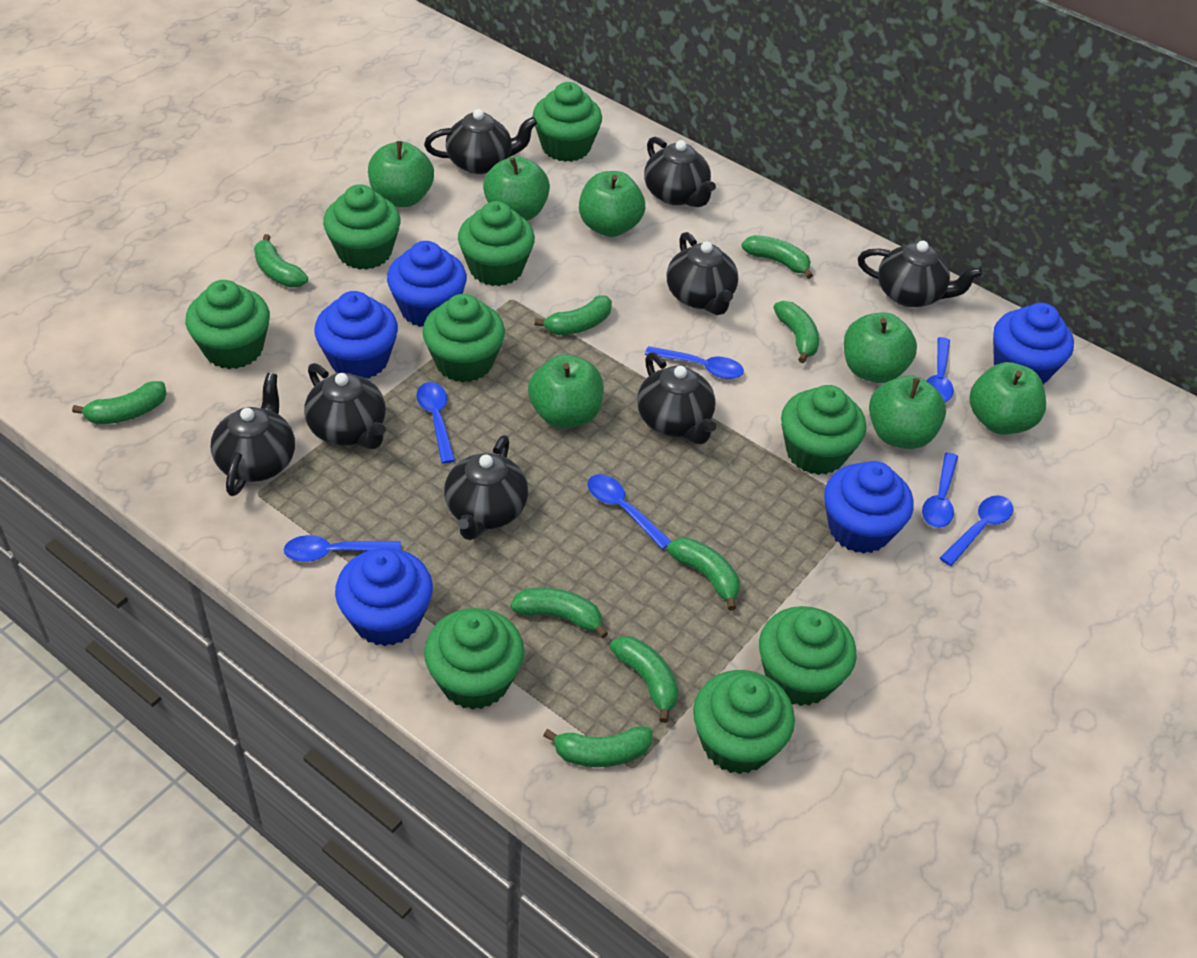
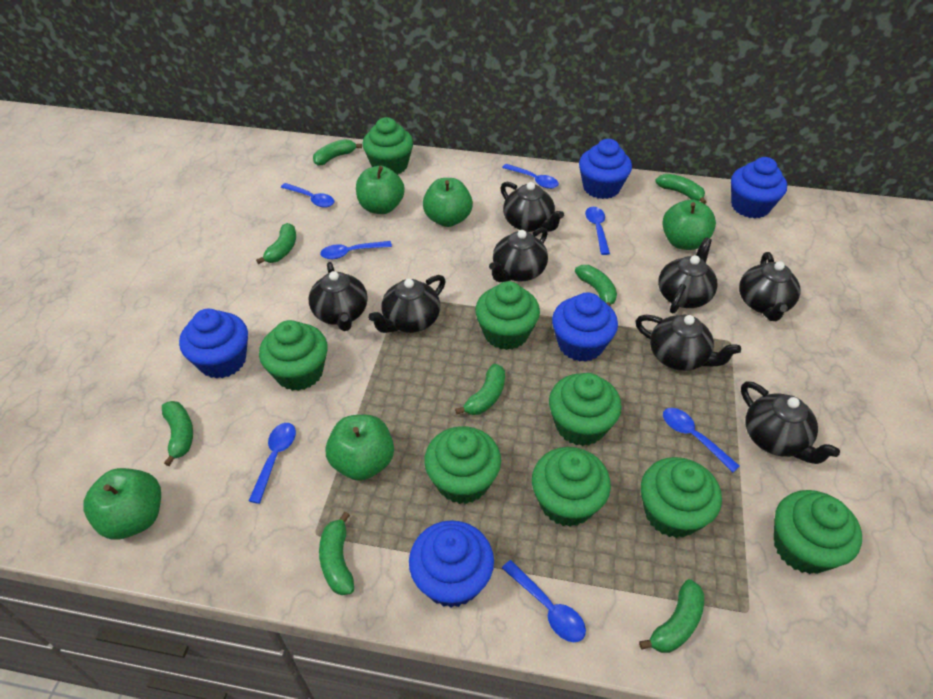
green apple: [368,141,434,207] [483,156,550,221] [528,354,604,428] [579,171,645,237] [844,312,917,383] [869,375,946,449] [969,362,1046,434] = 7 -> [83,468,161,540] [325,415,394,481] [356,166,405,214] [423,178,473,227] [662,199,716,250] = 5
green banana: [72,381,167,424] [254,234,308,288] [510,587,608,639] [535,295,612,335] [543,726,652,767] [610,636,679,723] [667,537,740,610] [741,235,813,279] [773,301,819,363] = 9 -> [162,401,193,466] [256,223,296,264] [313,139,362,166] [319,512,354,595] [455,363,505,415] [575,265,617,306] [639,579,704,653] [655,174,706,204] = 8
green cupcake: [185,280,270,369] [323,184,400,270] [422,294,505,382] [424,608,524,710] [458,201,535,286] [533,82,602,162] [693,670,795,774] [759,606,857,706] [781,385,866,475] = 9 -> [259,320,328,391] [362,117,413,175] [424,426,501,504] [475,281,540,350] [532,447,611,527] [549,373,622,446] [641,457,722,538] [774,490,862,574] = 8

